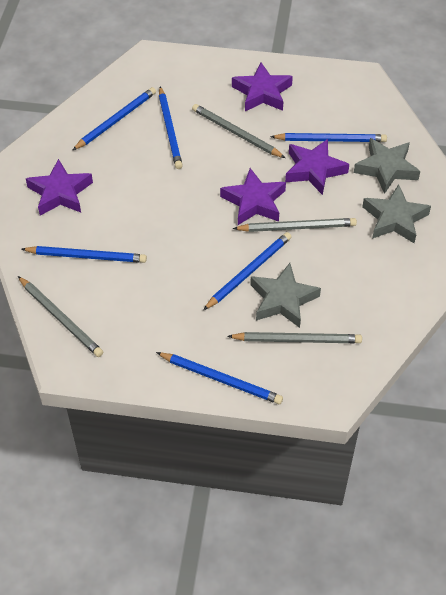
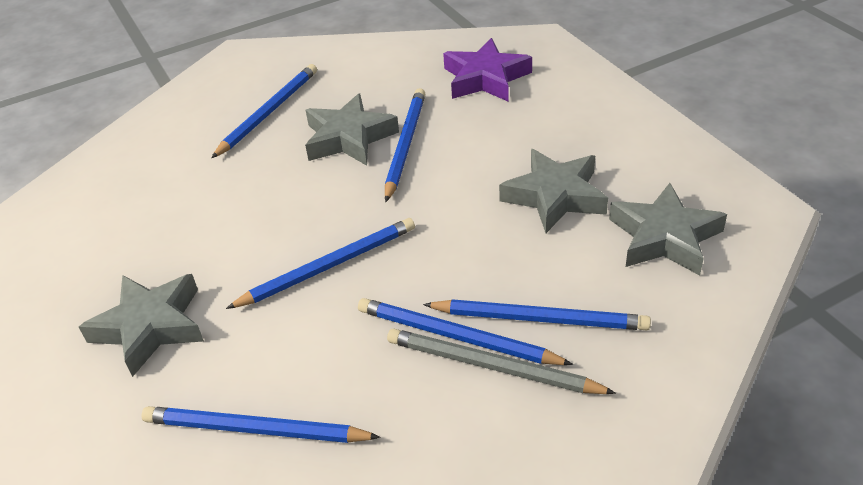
grey pencil: [18,276,103,357] [192,104,285,158] [227,332,362,343] [233,218,357,232] = 4 -> [387,329,616,394] = 1
grey star: [250,263,321,328] [354,138,420,194] [362,184,431,243] = 3 -> [79,274,204,377] [305,93,399,166] [499,149,608,233] [609,183,727,276] = 4
purple star: [26,159,93,216] [220,168,286,225] [232,63,293,111] [285,139,349,195] = 4 -> [443,38,532,102] = 1

